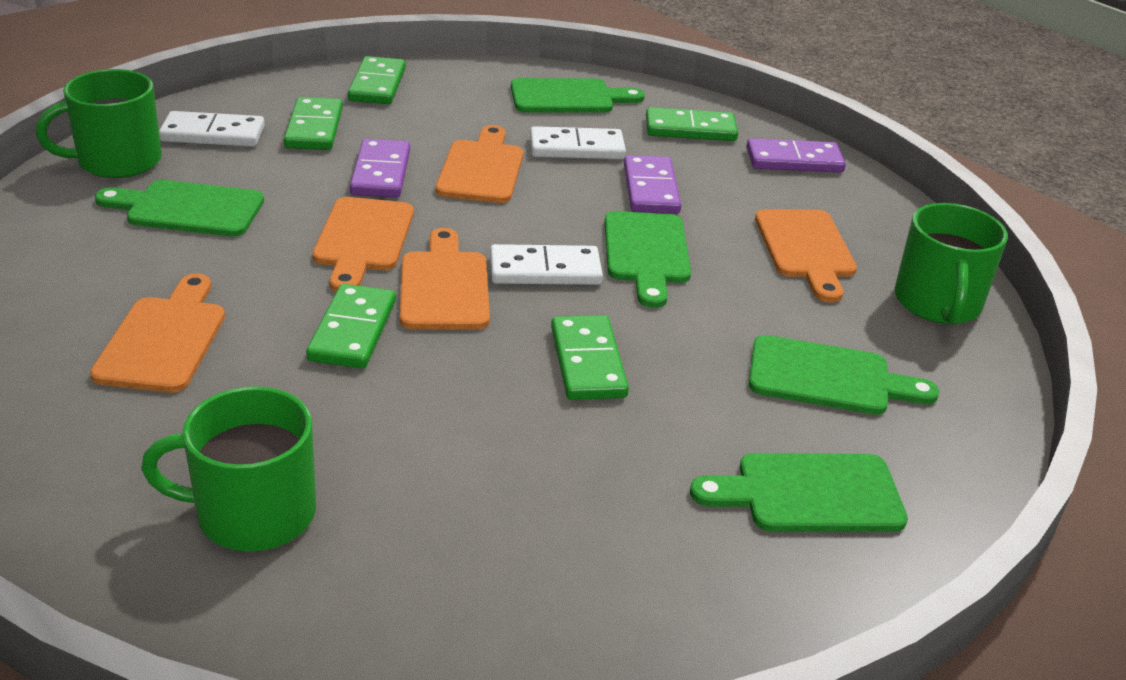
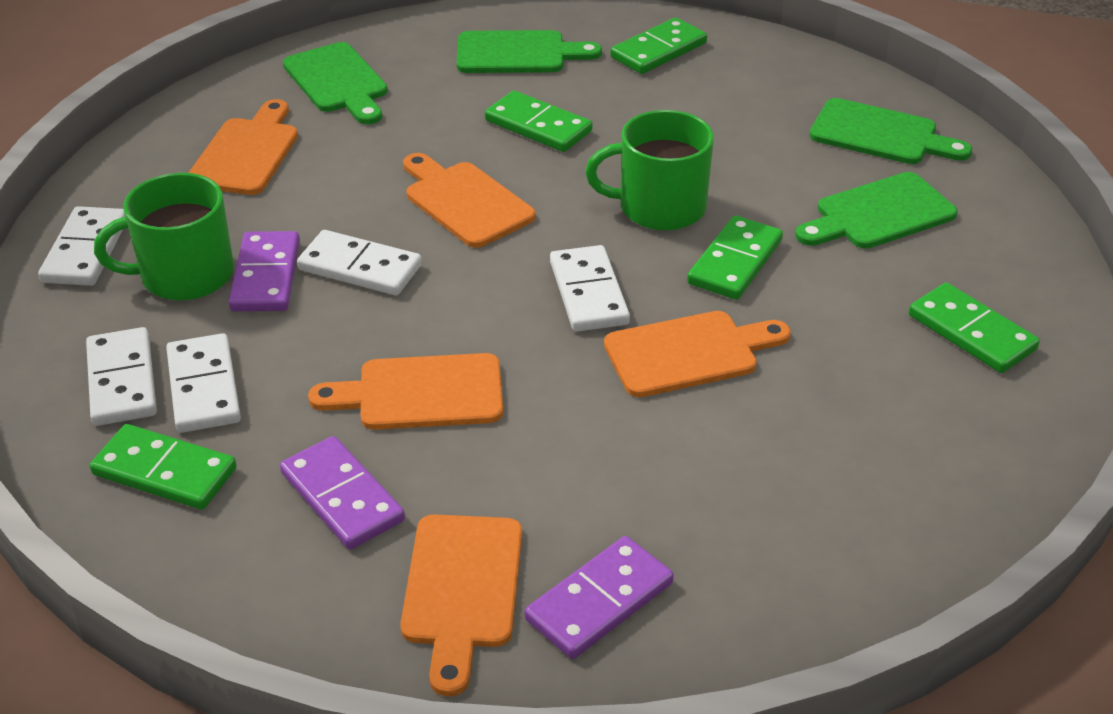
green cutting board: [95,180,264,237] [511,78,645,113] [605,211,691,308] [690,453,908,532] [749,335,939,415] = 5 -> [283,42,388,124] [457,30,602,73] [795,172,957,249] [810,98,972,164] = 4
green mug: [36,69,162,178] [141,386,316,551] [895,203,1008,324] = 3 -> [94,173,234,301] [585,110,714,231] = 2
white domino: [159,111,265,147] [490,244,603,285] [530,126,626,159] = 3 -> [38,206,125,286] [86,327,157,426] [166,333,241,433] [297,230,422,295] [550,245,630,332] = 5

